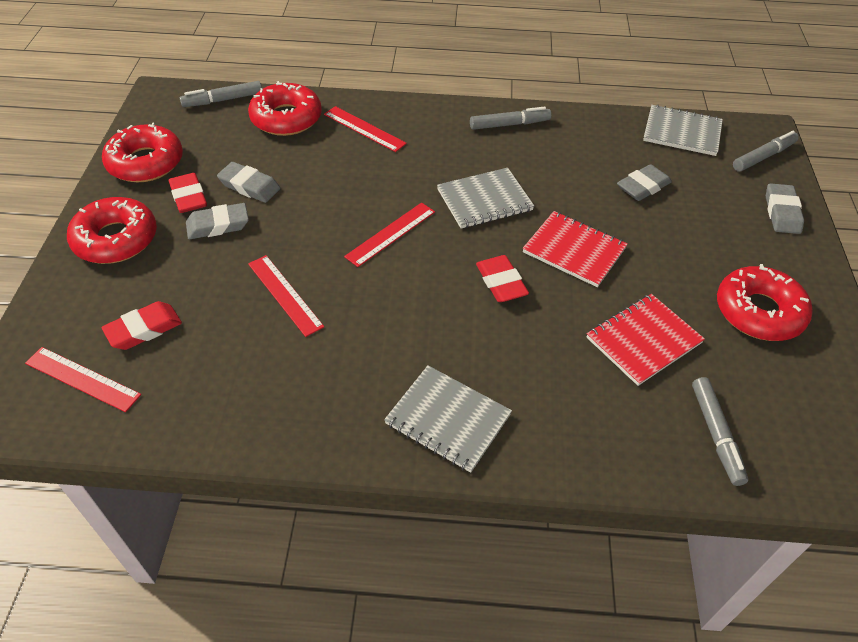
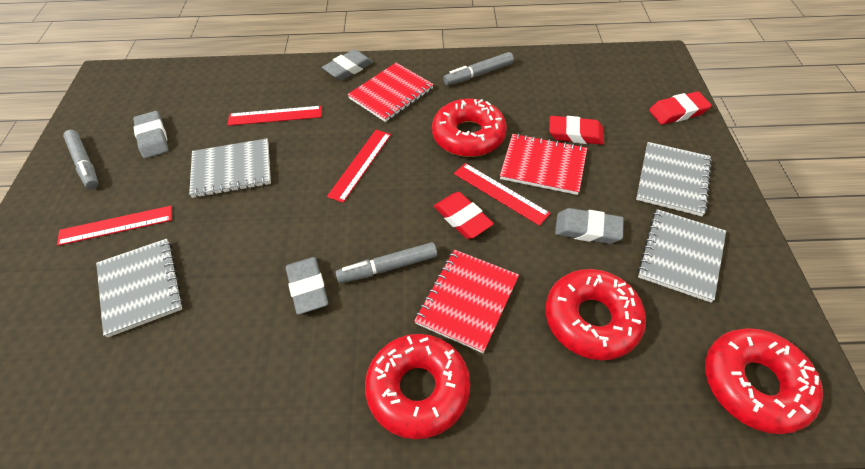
grey marker: [180,81,262,107] [470,107,551,130] [692,377,748,486] [733,131,799,172] = 4 -> [63,130,98,189] [335,242,437,283] [443,52,514,85] = 3
grey notebook: [384,365,512,473] [437,168,534,228] [643,104,723,156] = 3 -> [96,239,183,338] [189,138,271,198] [636,142,712,216] [637,209,726,302] = 4
red notebook: [523,211,628,287] [586,294,705,386] = 2 -> [347,63,434,122] [414,250,519,353] [500,133,587,195] = 3

